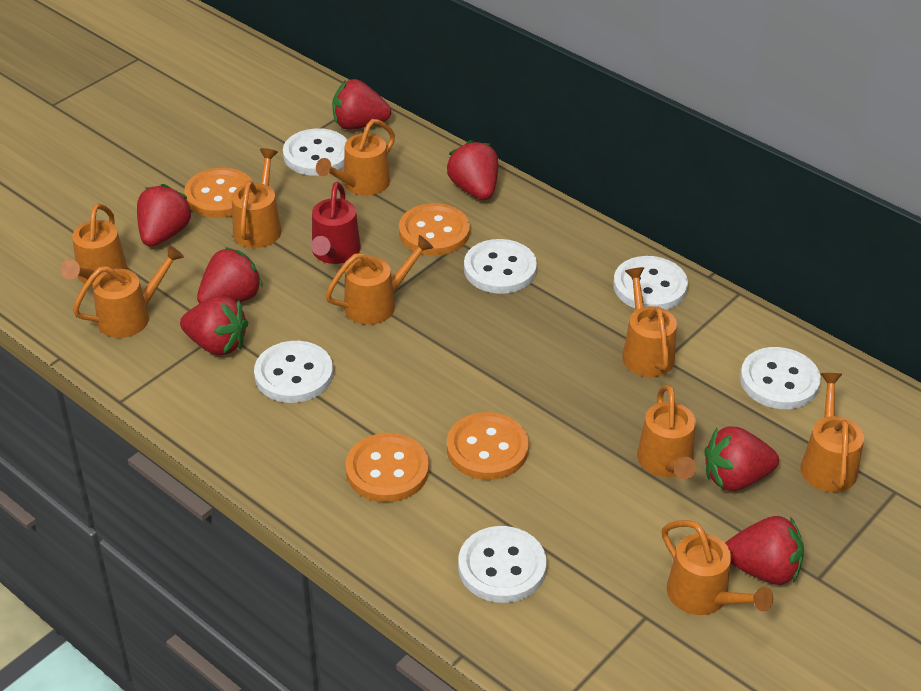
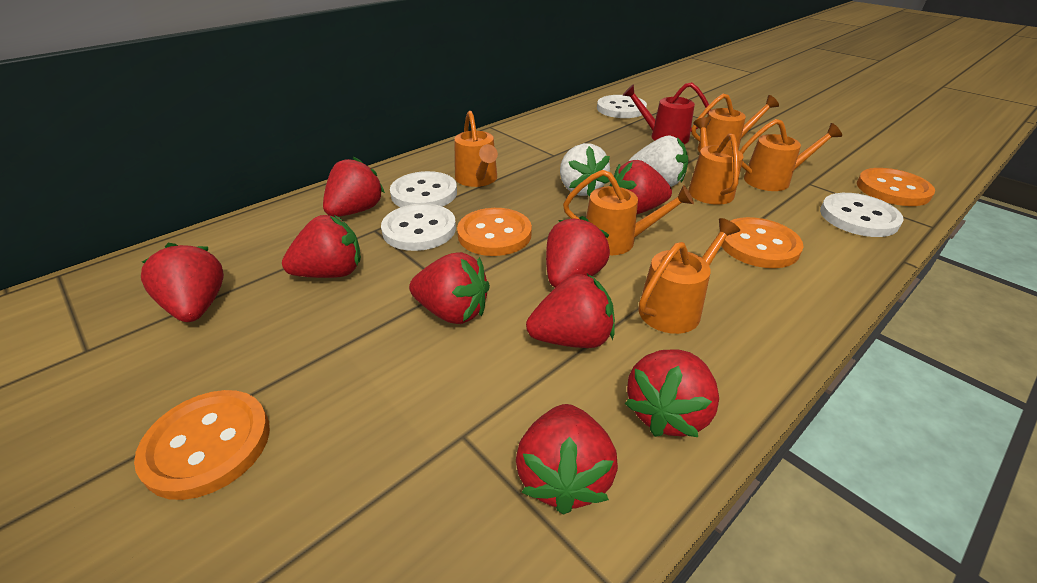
orange watering can: [61,204,127,286] [73,245,184,338] [232,148,281,248] [316,119,395,196] [325,235,434,325] [622,267,677,377] [637,385,696,479] [662,520,773,615] [801,373,864,492] = 9 -> [454,111,498,187] [563,170,694,255] [638,218,740,334] [688,117,744,205] [692,94,779,152] [740,119,842,191] = 6
red strawberry: [137,184,193,246] [180,296,248,356] [197,247,263,304] [332,79,391,130] [447,140,498,200] [704,426,779,491] [725,516,804,585] = 7 -> [141,243,224,322] [282,215,361,278] [323,157,385,217] [409,252,490,324] [516,404,618,515] [526,274,615,348] [546,216,610,288] [610,160,672,214] [625,349,719,437] = 9
white button: [254,341,333,403] [283,128,347,176] [458,526,546,603] [464,239,537,294] [613,256,688,310] [740,347,821,409] = 6 -> [381,203,456,251] [390,171,457,207] [597,95,647,118] [820,193,903,237] = 4
white strawberry: none = 0 -> [560,143,610,197] [629,135,688,187] = 2

